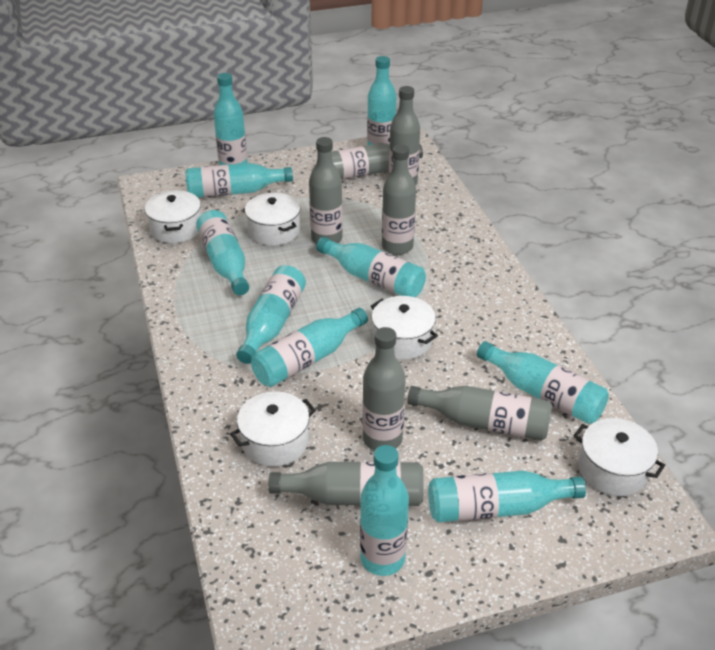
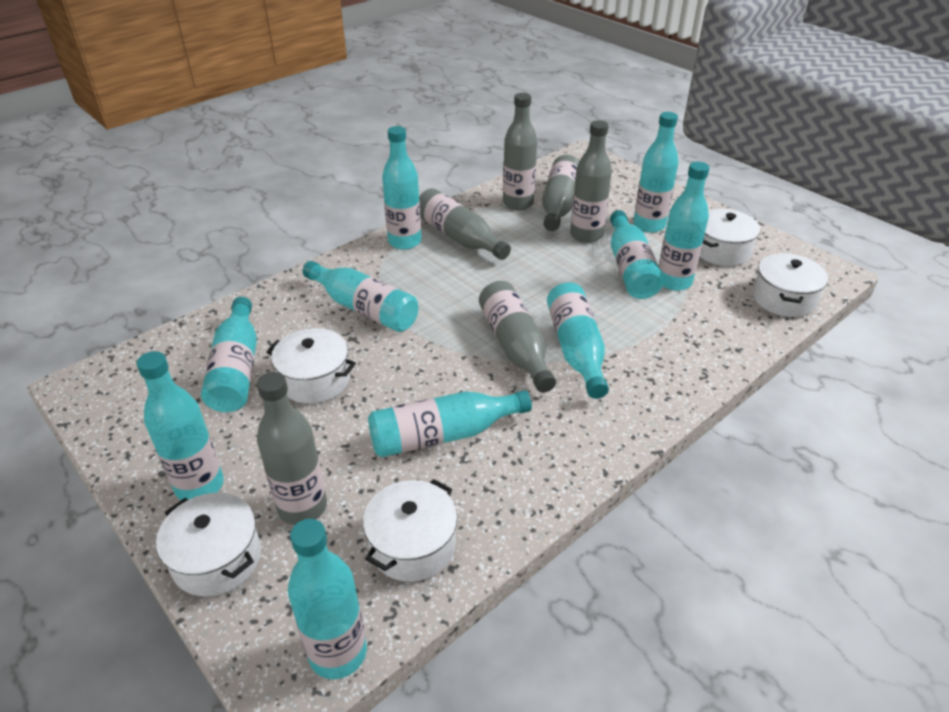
grey bottle: [269,461,424,506] [309,137,343,244] [332,143,423,180] [362,327,406,451] [382,145,416,255] [389,86,420,186] [407,386,552,441] = 7 -> [257,372,327,525] [419,188,511,260] [479,281,556,393] [503,93,537,210] [542,155,579,231] [570,120,612,243] = 6

